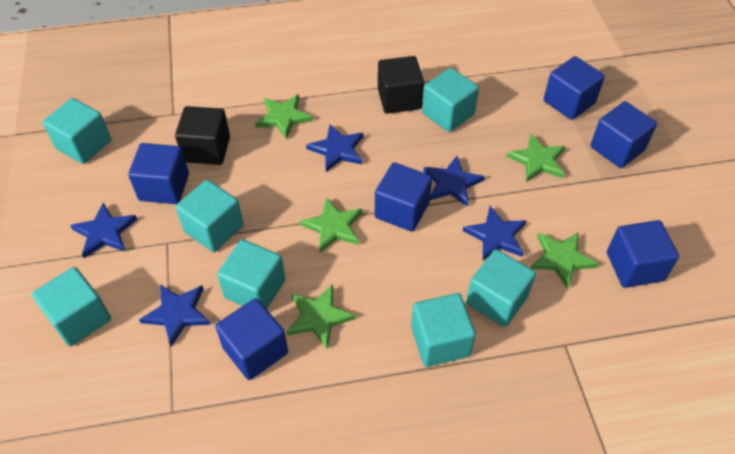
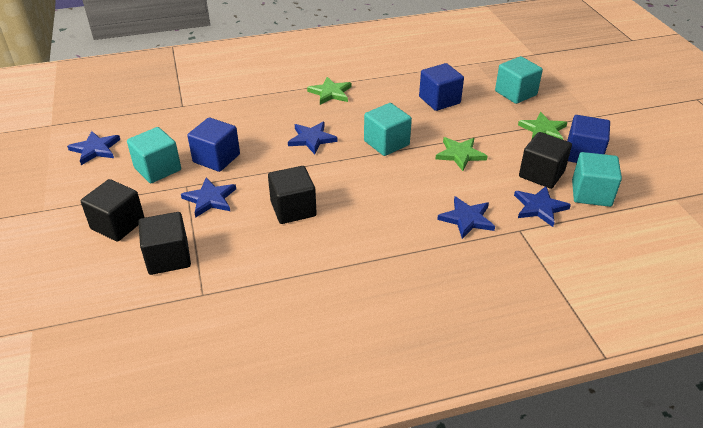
black cube: [175,106,230,165] [378,56,424,114] = 2 -> [81,179,145,242] [138,212,191,275] [268,166,317,224] [519,132,572,189] = 4
blue cube: [128,143,189,204] [215,298,288,380] [375,162,432,232] [544,56,605,120] [590,101,657,168] [607,220,679,288] = 6 -> [187,117,240,172] [419,63,464,111] [567,115,610,163] = 3
green star: [255,94,313,140] [287,284,356,350] [300,197,362,253] [506,134,565,182] [530,232,598,289] = 5 -> [307,77,351,105] [435,137,488,171] [518,112,568,140] = 3
turquoise cube: [32,267,111,346] [43,98,111,164] [176,180,244,252] [217,239,285,309] [411,293,476,367] [422,68,479,132] [466,249,536,327] = 7 -> [127,127,181,183] [364,103,412,156] [495,56,543,104] [572,152,622,207] = 4

